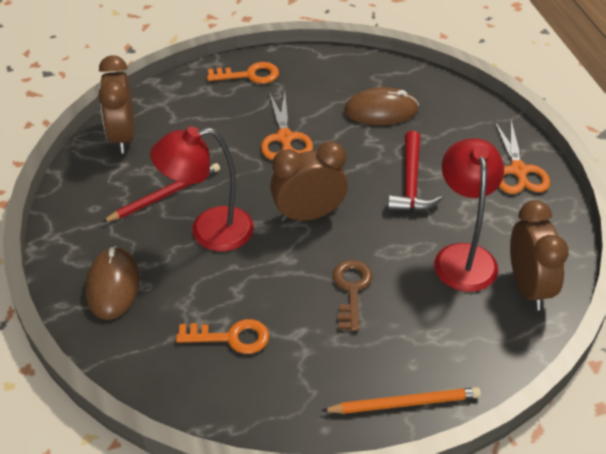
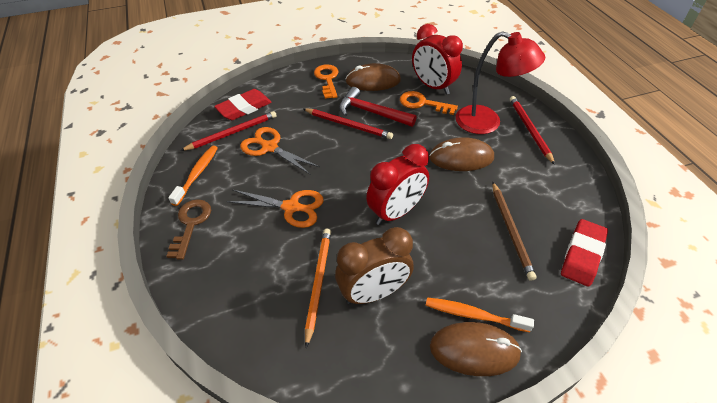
brown clock: [98,55,135,153] [270,141,348,222] [510,200,569,310] = 3 -> [335,227,414,304] = 1
brown mouse: [85,246,139,320] [344,87,419,125] = 2 -> [345,63,401,91] [429,137,494,171] [430,322,522,376] = 3
brown pencil: none = 0 -> [492,181,536,281] = 1
orange toothbrush: none = 0 -> [168,146,218,206] [426,297,534,332] = 2
red clock: none = 0 -> [366,144,429,225] [412,24,463,95] = 2
red eraser: none = 0 -> [214,89,272,120] [561,219,608,287] = 2
red lamp: [150,126,254,252] [434,138,504,292] = 2 -> [456,31,545,134] = 1
red pencil: [102,163,220,223] = 1 -> [180,111,277,151] [303,108,393,139] [510,96,555,165] = 3

